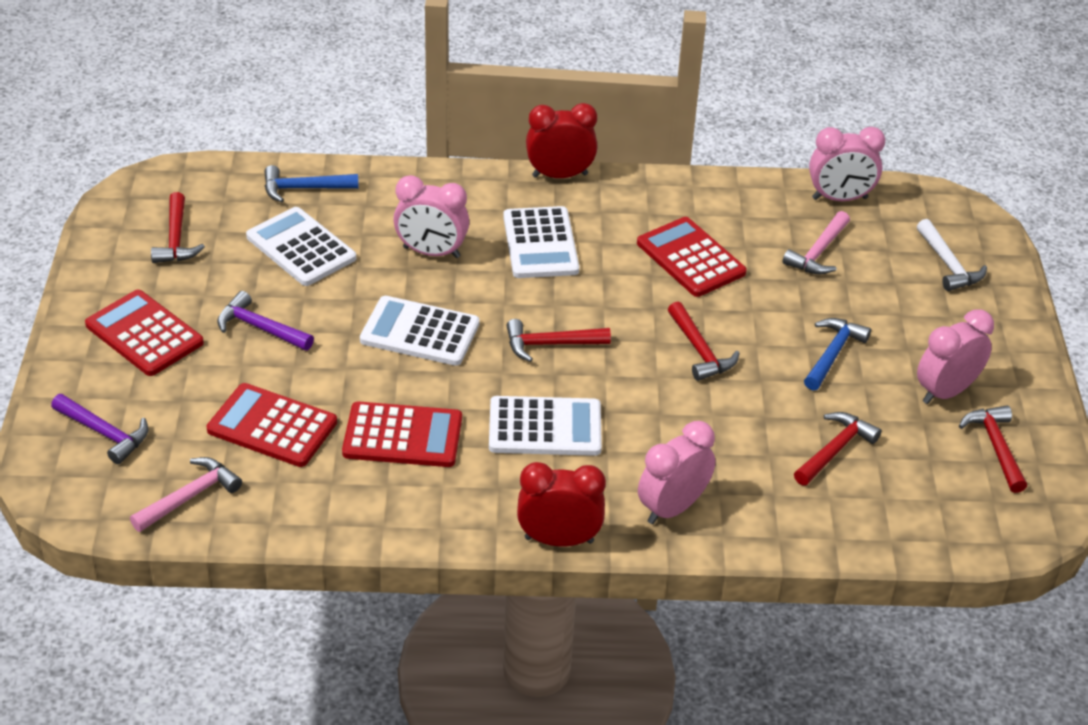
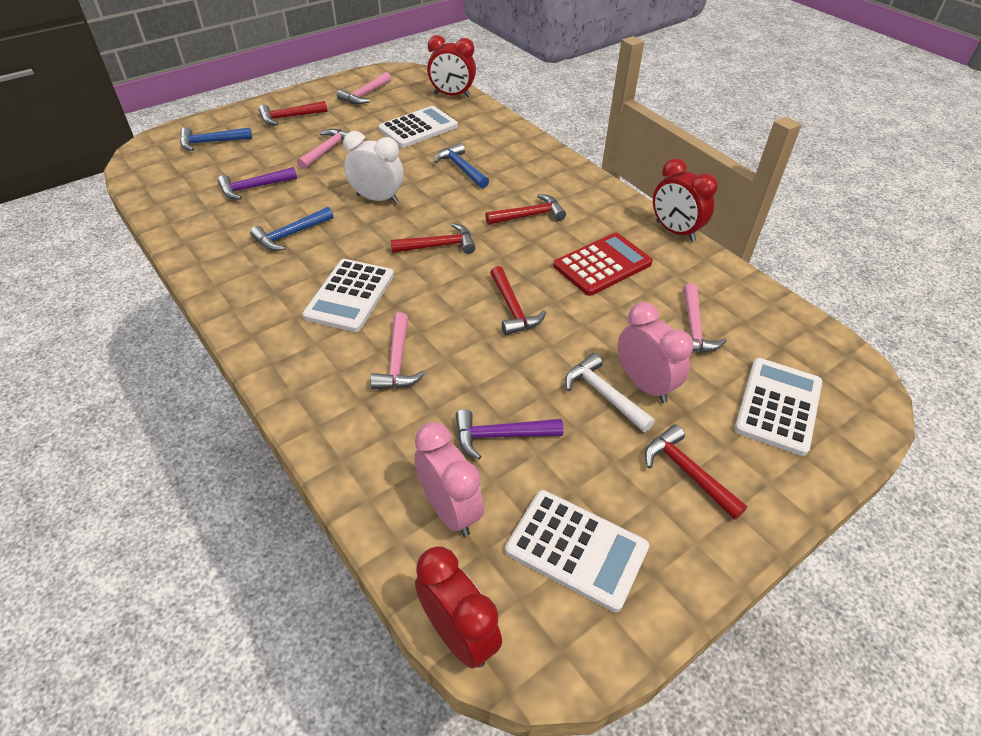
blue hammer: [264,165,359,202] [804,318,871,390] = 2 -> [180,127,252,151] [250,207,334,251] [434,143,489,188] = 3
pink clock: [393,175,469,258] [638,421,715,524] [809,127,885,201] [917,309,994,404] = 4 -> [415,422,484,537] [618,302,693,403] = 2
pink hammer: [130,457,242,532] [783,211,850,274] = 2 -> [297,129,349,170] [337,72,391,104] [370,313,425,389] [683,283,727,352] = 4
red calculator: [85,290,204,376] [207,383,337,467] [342,401,462,467] [637,217,747,297] = 4 -> [553,233,653,296] = 1
red clock: [517,462,606,546] [526,103,598,178] = 2 -> [415,546,502,668] [427,35,476,97] [653,158,718,242] = 3
white clock: none = 0 -> [343,131,404,204] = 1

